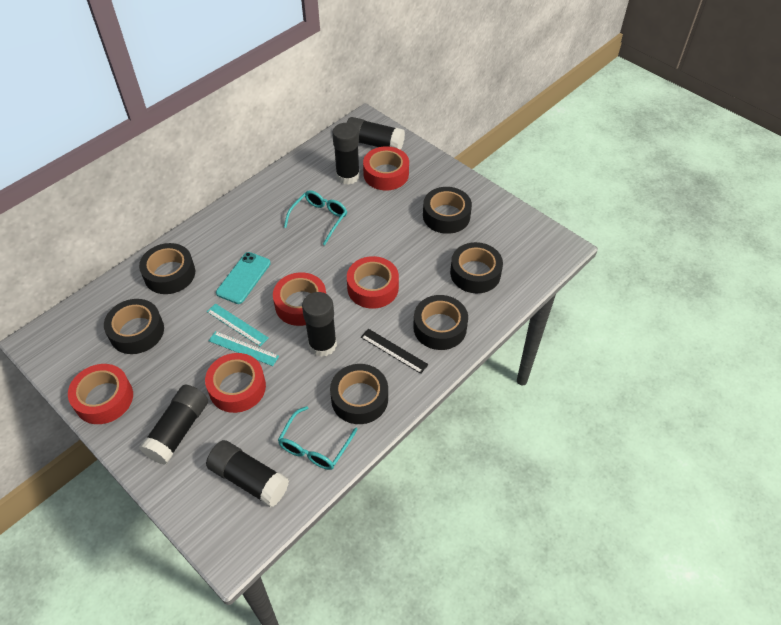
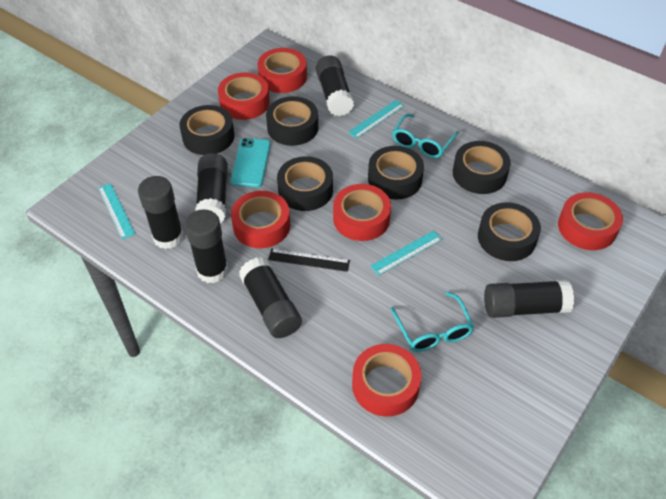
black glue stick: [140,385,208,465] [206,440,289,507] [302,292,337,357] [332,123,360,185] [346,117,405,150] = 5 -> [138,176,183,249] [185,209,228,284] [195,153,228,223] [239,257,302,338] [316,55,354,116] [484,280,574,318] = 6
red tape: [68,364,133,424] [205,353,266,413] [273,272,326,326] [347,256,399,309] [363,146,409,190] = 5 -> [218,72,270,120] [231,191,290,248] [258,48,307,93] [333,184,391,241] [352,344,422,417] [558,192,623,250] = 6
turquoise ruler: [207,303,269,347] [209,331,279,366] = 2 -> [98,183,135,239] [348,100,405,139] [370,230,442,276] = 3

